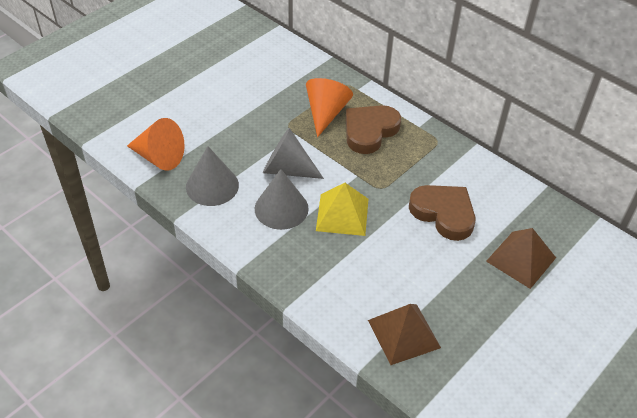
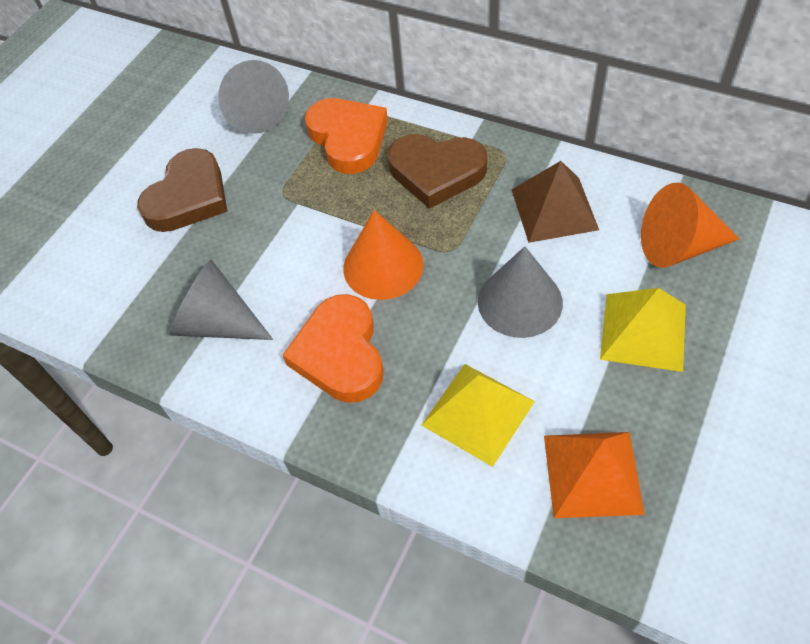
brown pyramid: [368,304,441,365] [486,228,556,289] = 2 -> [511,161,599,243] = 1
orange heart: none = 0 -> [283,294,383,403] [305,98,388,174] = 2
orange pyramid: none = 0 -> [544,432,645,518] = 1
yellow pyramid: [316,183,368,236] = 1 -> [422,364,535,467] [600,288,686,372] = 2

